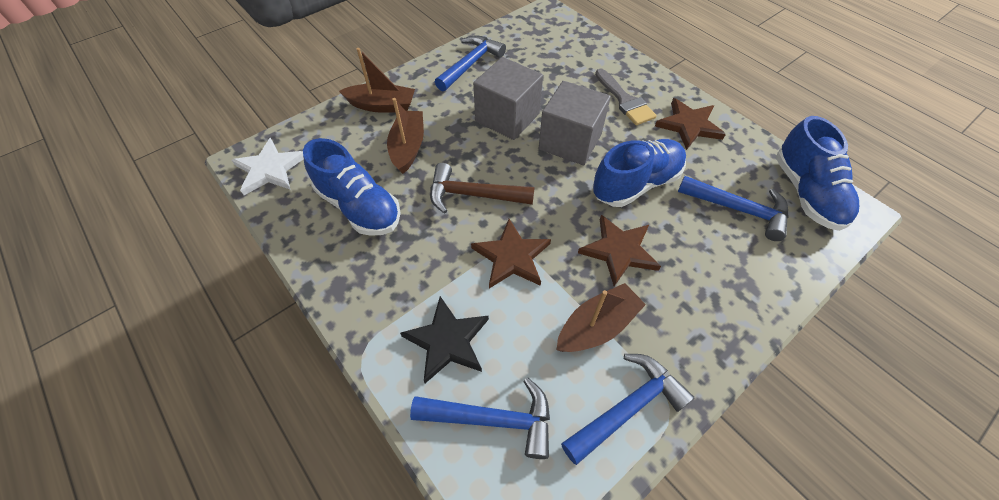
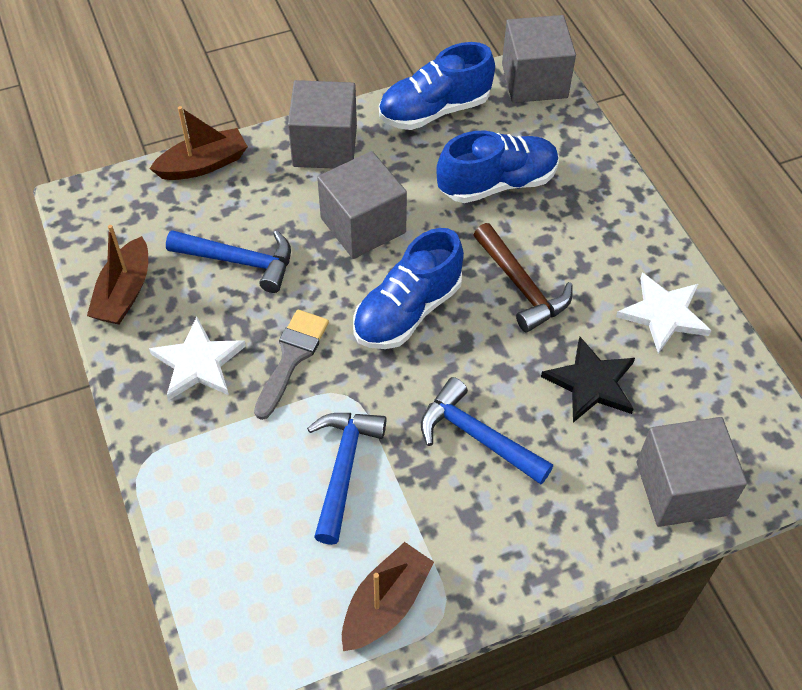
blue hammer: [410,378,550,459] [435,35,506,91] [561,354,695,465] [678,176,789,241] = 4 -> [166,230,291,293] [307,413,387,545] [421,377,553,484] = 3
brown star: [471,219,551,288] [578,215,661,286] [655,98,726,150] = 3 -> none = 0
grey cube: [473,57,543,140] [539,81,611,165] = 2 -> [288,80,357,169] [317,151,407,259] [502,15,576,103] [637,417,747,527] = 4
white star: [232,138,304,195] = 1 -> [149,317,246,401] [616,273,711,354] = 2

